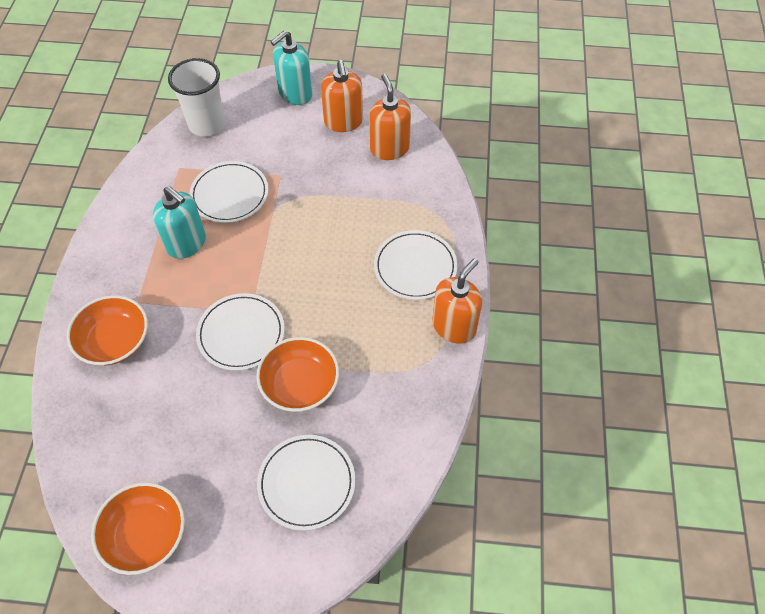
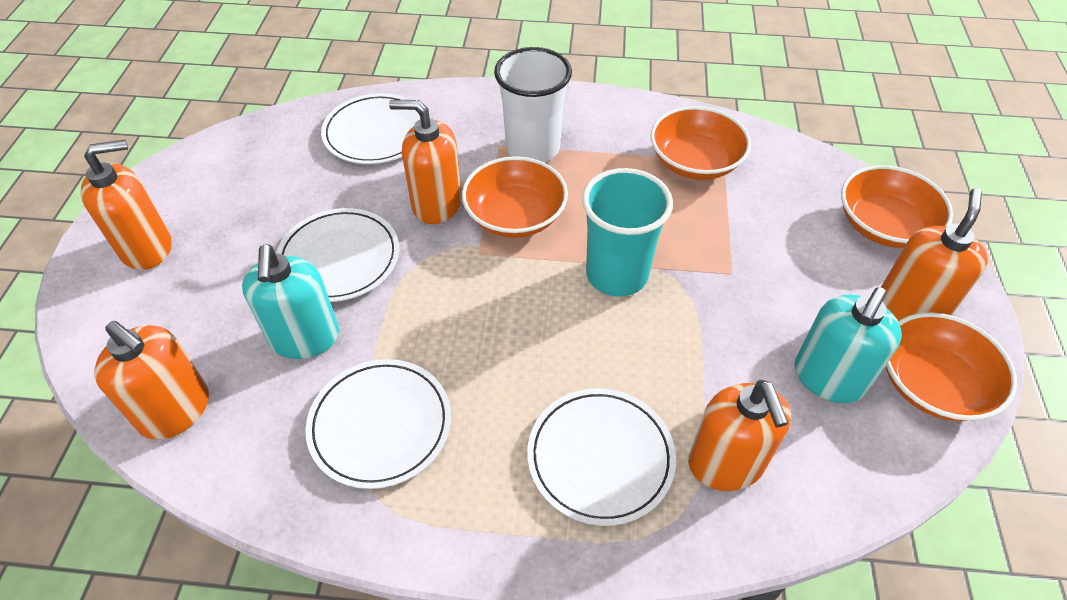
orange bowl: [67,295,148,365] [91,482,185,575] [256,337,339,412] = 3 -> [462,156,568,238] [651,106,751,180] [841,165,953,248] [886,312,1017,421] = 4
orange soap dispenser: [321,60,363,132] [369,74,411,160] [432,258,482,344] = 3 -> [81,139,172,270] [94,321,209,440] [389,100,462,224] [688,380,791,491] [881,188,988,321] = 5
turquoise cup: none = 0 -> [582,168,673,297] = 1

